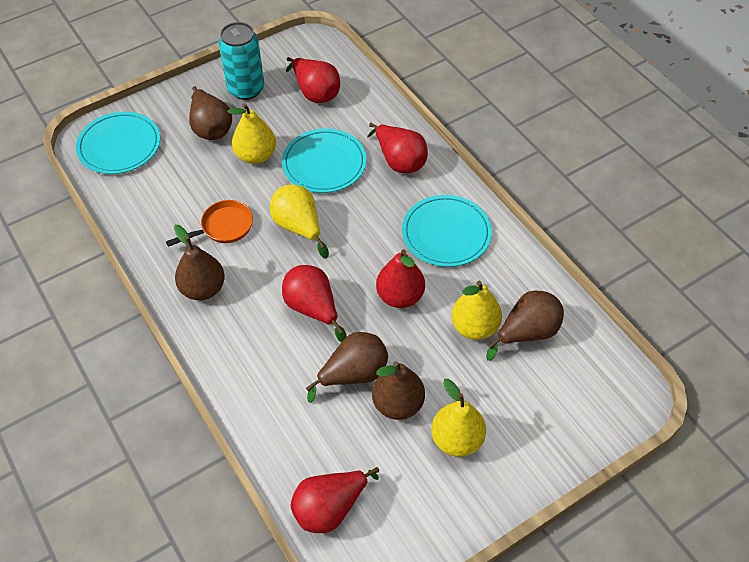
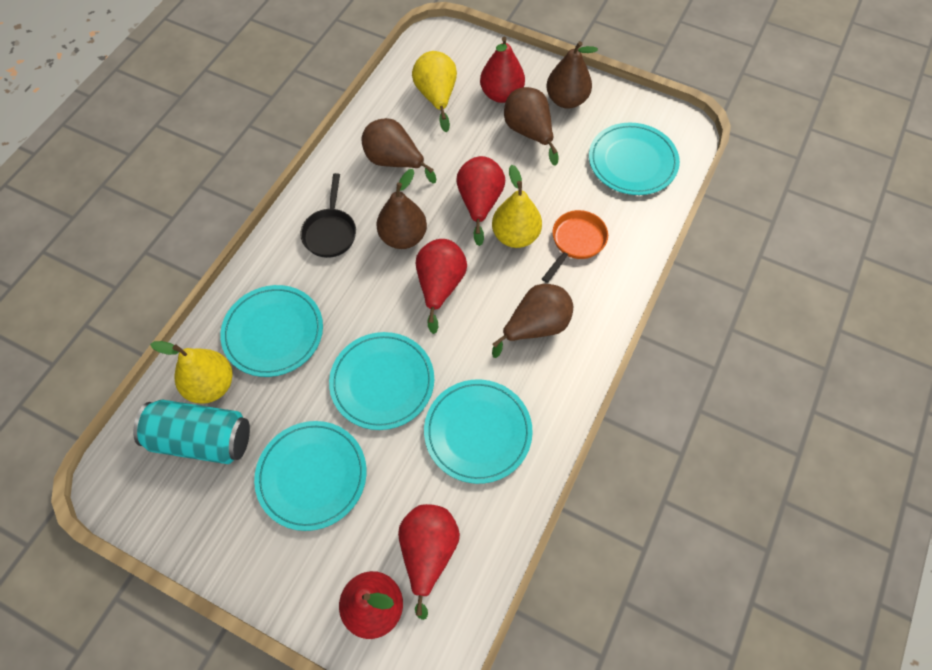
black pan: none = 0 -> [300,173,356,258] = 1
turquoise plate: [76,112,160,174] [282,129,366,193] [402,195,492,267] = 3 -> [220,285,323,377] [254,421,367,531] [329,332,434,430] [424,380,533,484] [589,123,680,195] = 5
yellow pear: [228,103,276,164] [270,185,329,259] [431,379,486,457] [451,281,502,340] = 4 -> [150,341,233,404] [412,51,457,132] [492,165,542,248] = 3

